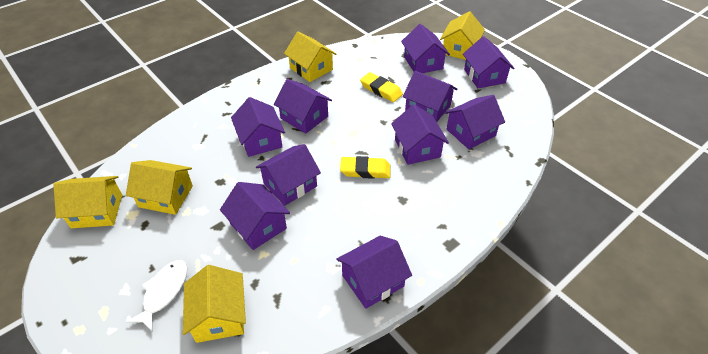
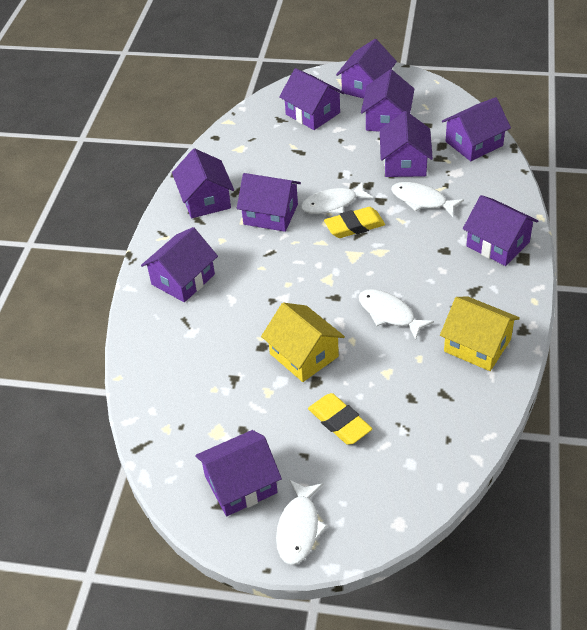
white fish: [126,260,188,332] = 1 -> [276,480,328,565] [301,181,373,214] [359,289,434,340] [391,182,464,217] = 4
yellow house: [53,176,122,228] [126,160,193,215] [183,265,246,343] [284,31,336,82] [440,11,485,60] = 5 -> [261,303,345,382] [440,296,520,371] = 2

